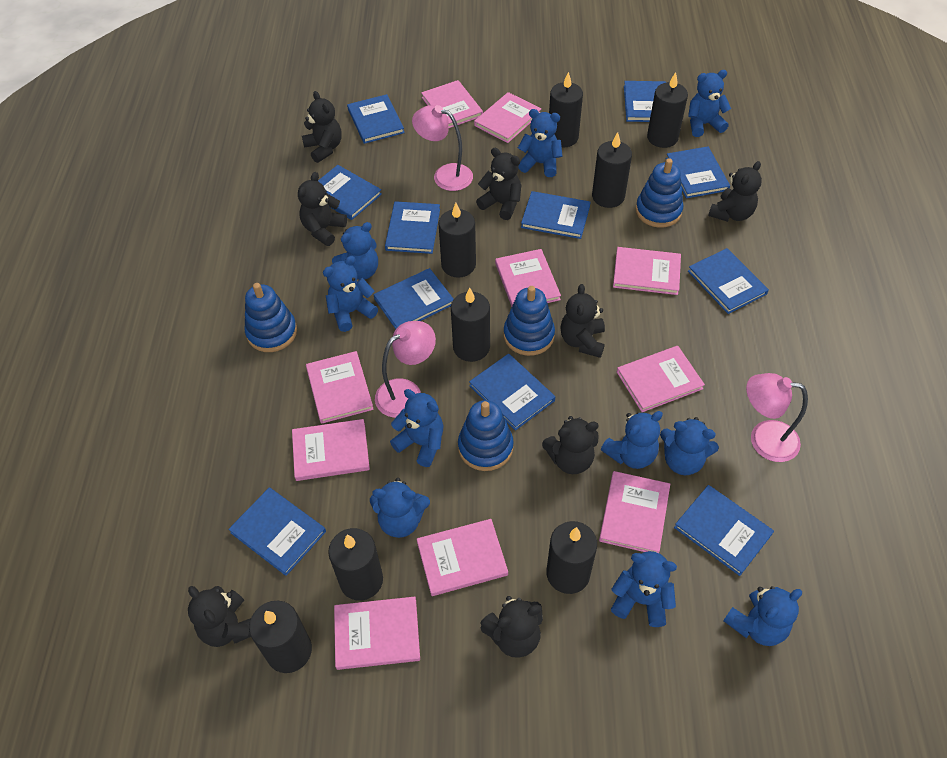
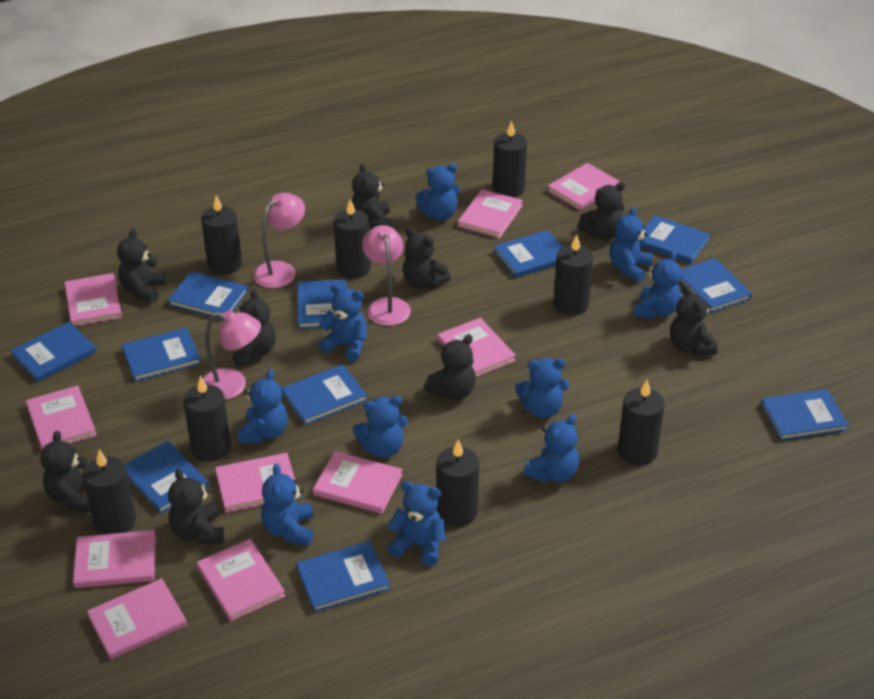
black teddy bear: [188,586,251,647] [298,172,347,246] [302,91,342,163] [476,148,521,220] [480,596,543,658] [542,416,599,474] [560,284,605,358] [708,161,762,222] = 8 -> [41,431,91,513] [117,229,166,303] [168,468,224,545] [233,289,276,367] [351,164,392,229] [403,228,451,289] [424,334,476,400] [577,182,625,240] [670,286,718,355] = 9
blue stacking toy: [245,283,297,352] [458,400,514,471] [504,286,555,356] [636,158,684,228] = 4 -> none = 0

